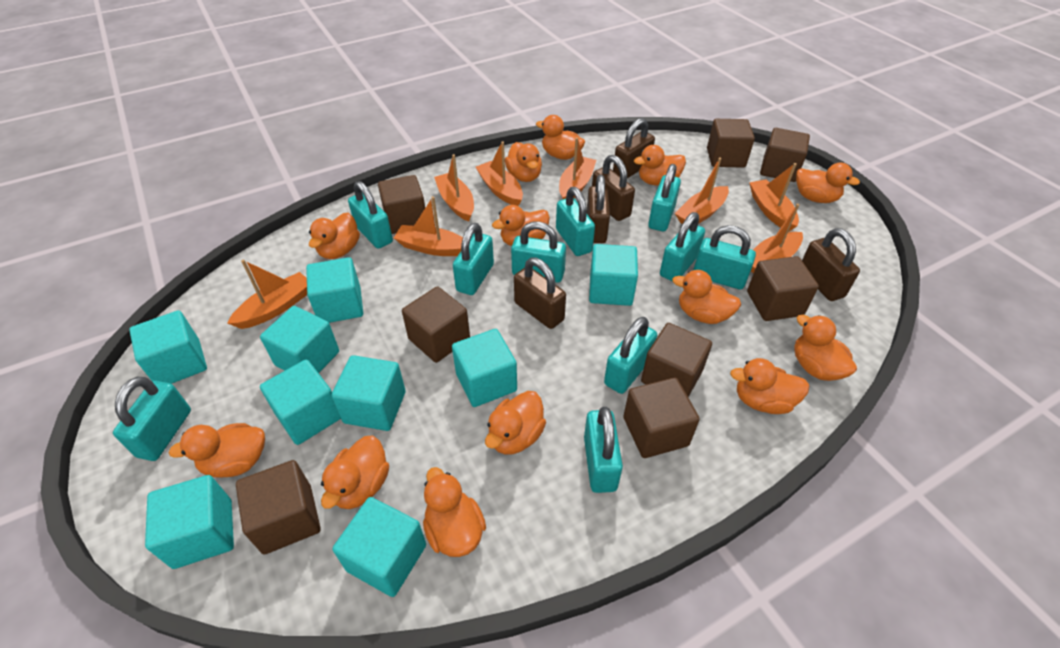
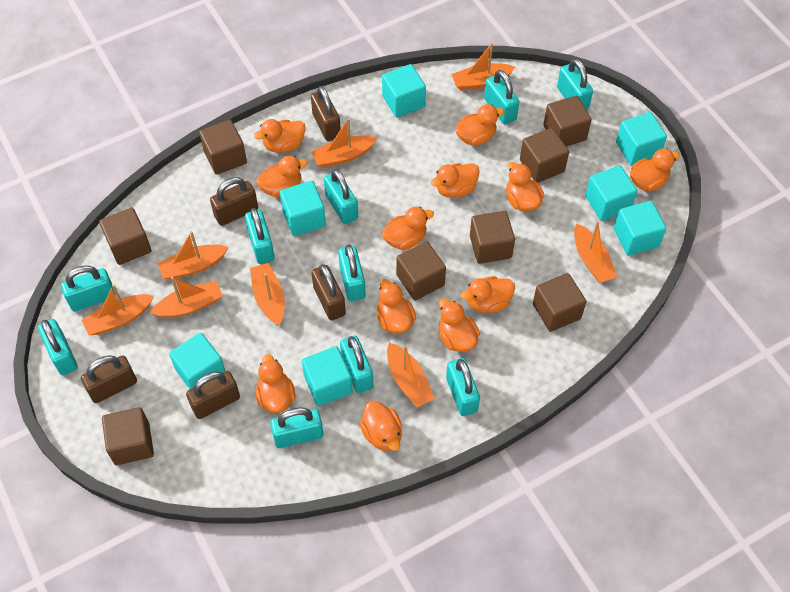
orange duck: [168,423,265,478] [309,212,360,259] [321,436,389,509] [423,467,486,557] [485,391,546,455] [492,205,550,246] [505,142,542,182] [536,115,585,160] [634,145,686,186] [672,270,741,324] [730,358,809,414] [794,315,857,381] [796,163,860,203] = 13 -> [254,119,306,153] [255,354,295,413] [256,156,308,198] [360,401,402,451] [376,279,416,334] [382,207,434,250] [431,163,480,198] [439,298,480,352] [455,104,504,146] [461,276,515,313] [506,162,544,211] [630,149,680,191] = 12
turquoise cube: [129,310,207,384] [145,475,234,569] [260,306,339,373] [260,360,341,445] [306,257,363,323] [331,355,406,431] [333,497,426,597] [452,329,517,407] [589,244,638,306] = 9 -> [169,333,226,389] [280,181,326,236] [302,346,353,406] [382,64,426,118] [585,165,637,221] [614,201,666,256] [616,112,667,166] = 7

